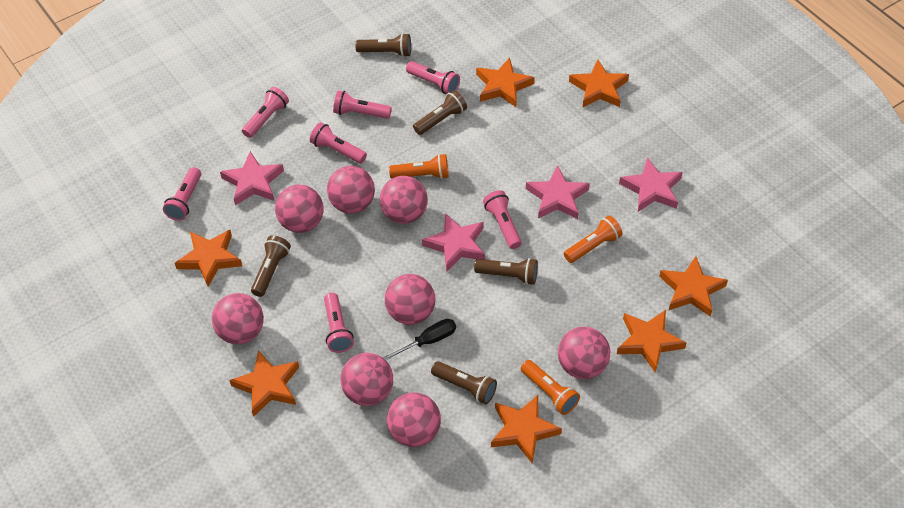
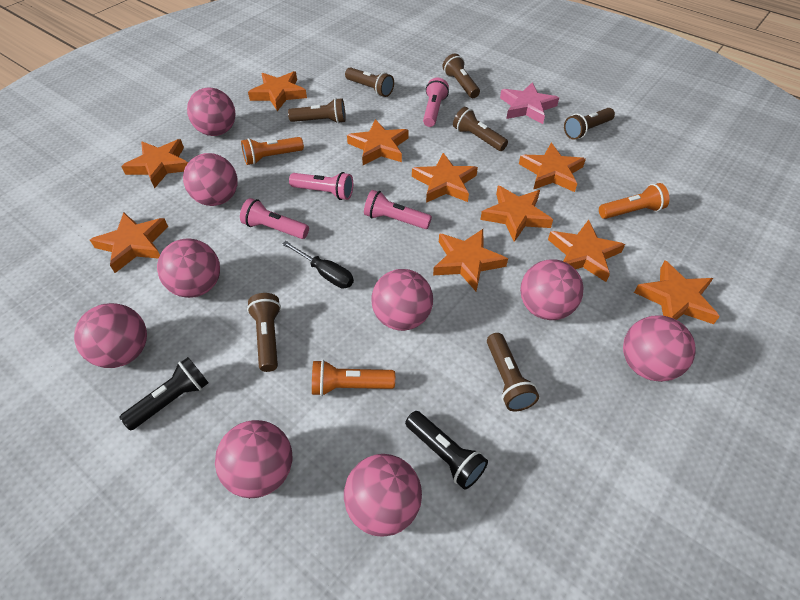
black flashlight: none = 0 -> [119,357,208,431] [405,411,488,490] = 2
brown flashlight: [251,235,291,297] [355,33,411,57] [413,90,467,135] [431,361,497,404] [474,258,538,285] = 5 -> [247,293,281,372] [288,98,346,123] [345,67,394,97] [443,54,480,98] [453,107,508,151] [487,333,539,411] [564,108,615,140] = 7
orange star: [175,230,242,287] [229,350,299,417] [476,58,535,107] [491,395,562,463] [569,59,629,108] [617,310,686,373] [659,256,728,317] = 7 -> [90,212,168,273] [121,139,188,188] [248,71,307,111] [347,119,408,165] [412,153,478,203] [433,229,508,291] [480,186,553,242] [519,143,586,192] [548,220,625,282] [634,260,720,324] = 10
pink ball: [212,293,264,344] [275,185,324,233] [327,166,375,214] [340,353,393,406] [380,176,428,224] [385,274,435,325] [387,393,441,447] [558,327,610,379] = 8 -> [74,303,147,368] [157,238,220,298] [183,153,237,206] [187,88,236,136] [215,420,292,498] [344,454,422,537] [371,269,433,331] [520,259,584,320] [623,316,696,382] = 9
pink flashlight: [163,167,201,221] [242,87,289,138] [310,122,367,164] [324,293,354,353] [333,91,392,119] [406,61,460,94] [483,190,522,249] = 7 -> [240,198,309,239] [289,172,353,200] [364,190,432,229] [423,78,449,127] = 4
pink star: [220,151,284,205] [422,213,485,272] [526,165,590,219] [619,158,683,212] = 4 -> [500,82,559,124] = 1

